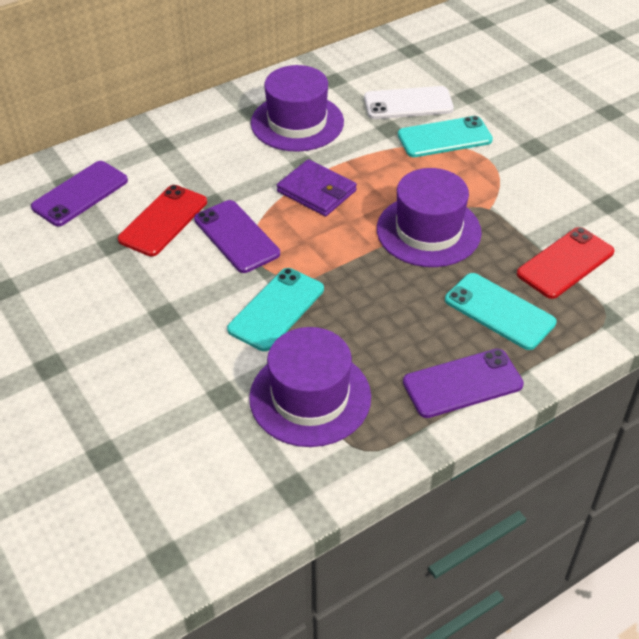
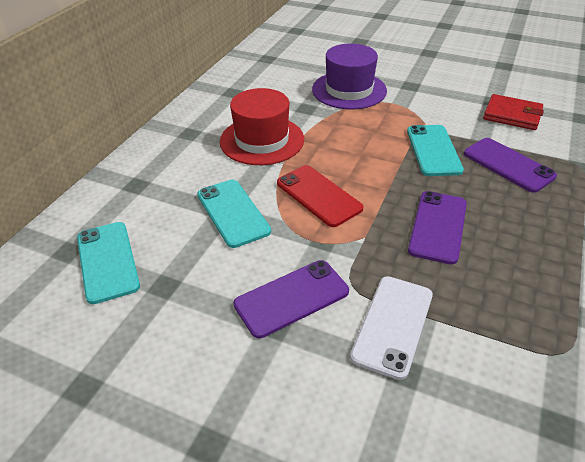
purple hat: [249,327,371,447] [251,65,344,151] [377,168,482,267] = 3 -> [312,44,387,109] = 1
purple wallet: [277,159,357,216] = 1 -> none = 0
red hat: none = 0 -> [220,88,304,165] = 1
red phone: [118,185,207,257] [517,227,614,299] = 2 -> [277,165,363,227] = 1
red wallet: none = 0 -> [483,94,544,130] = 1

